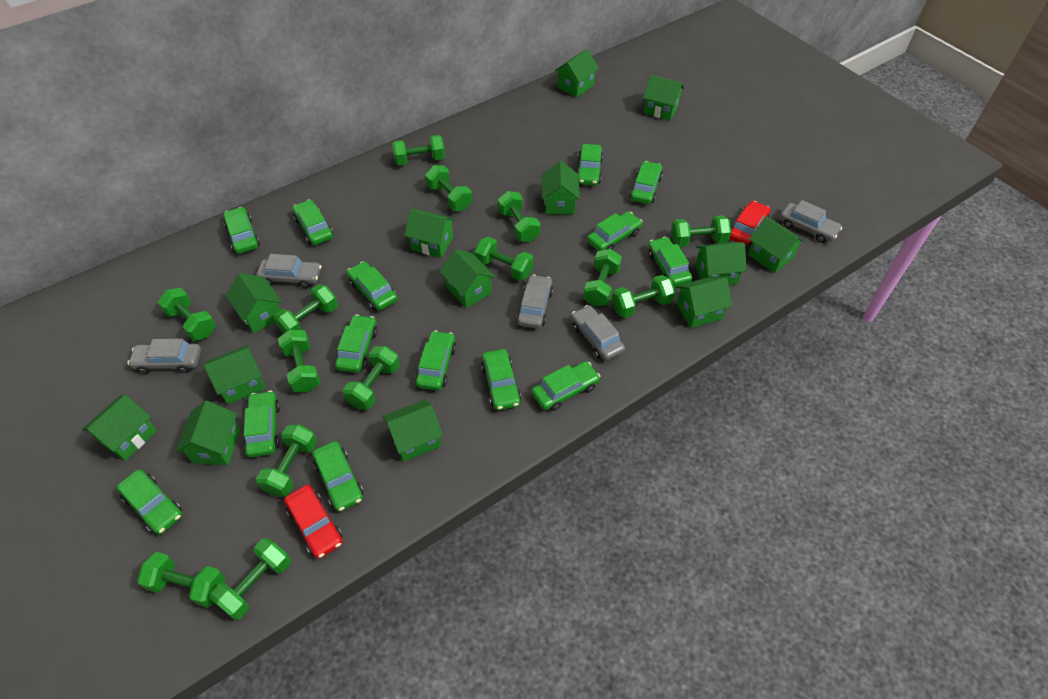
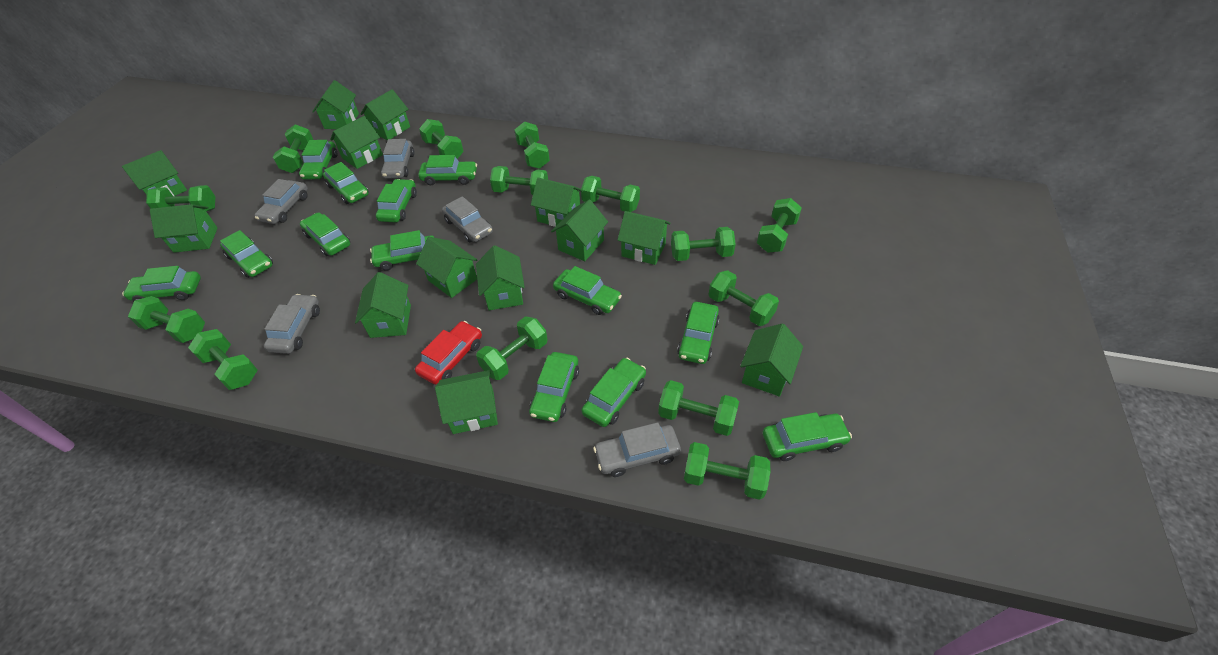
green car: [116,469,183,535] [223,207,260,254] [244,391,280,457] [292,200,333,245] [312,441,364,512] [335,315,378,373] [347,261,398,311] [416,330,456,391] [481,349,521,410] [532,361,600,411] [577,144,603,186] [587,211,642,251] [630,161,663,204] [648,237,693,287] = 14 -> [122,266,201,301] [220,230,273,278] [299,140,337,180] [300,213,350,256] [323,162,369,204] [370,230,435,271] [376,179,417,223] [418,155,477,185] [529,352,579,422] [553,266,622,315] [582,358,646,427] [677,302,720,364] [763,412,852,461] = 13
red car: [284,485,343,559] [729,201,770,246] = 2 -> [415,321,482,385] = 1

